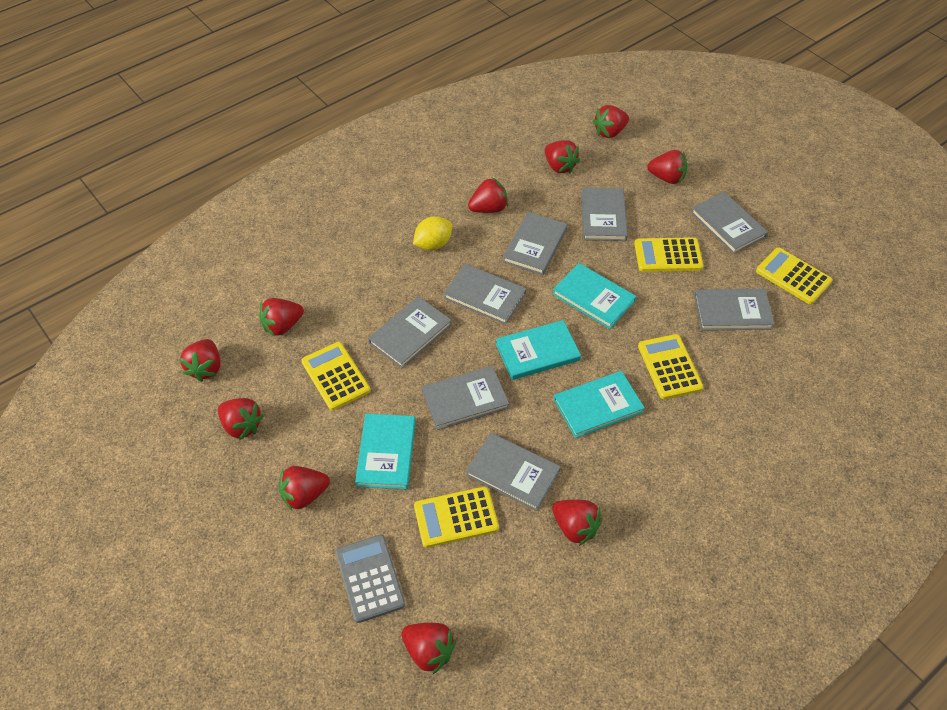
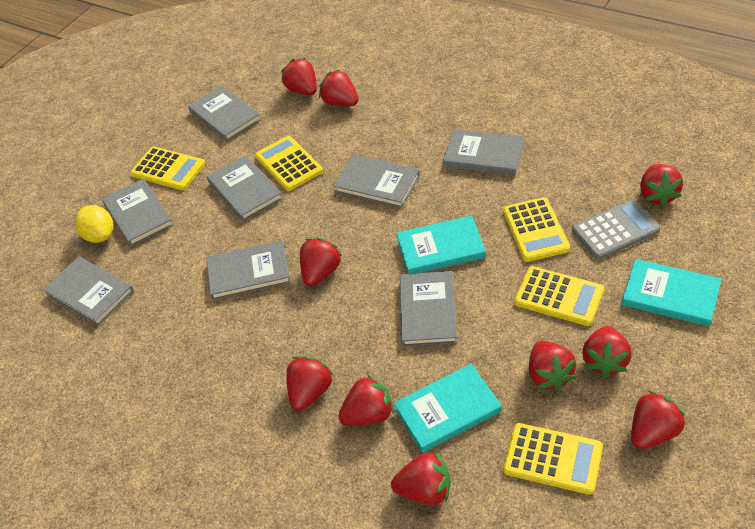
turquoise book: [355,414,416,489] [496,320,581,380] [552,263,636,329] [554,371,645,438] = 4 -> [394,364,502,453] [397,215,486,274] [622,259,721,327] = 3

